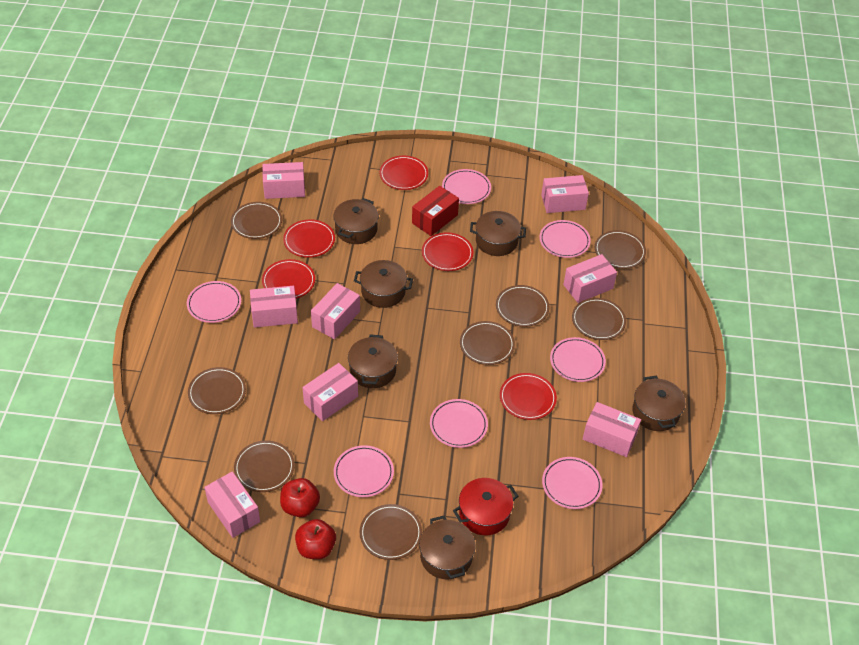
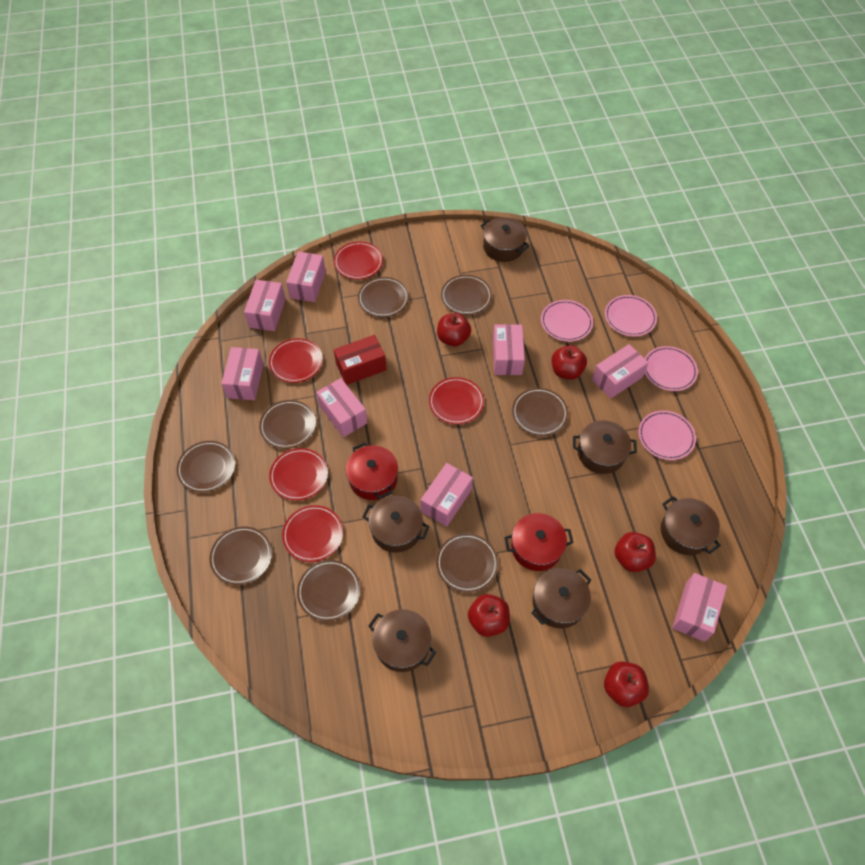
pink plate: [187,281,241,323] [334,445,394,497] [430,399,488,448] [442,169,491,204] [539,220,591,258] [542,457,602,509] [550,337,606,382] = 7 -> [541,300,593,342] [605,295,657,337] [638,410,696,460] [645,346,698,391] = 4
red apple: [280,478,320,517] [295,519,336,559] = 2 -> [437,313,471,347] [468,594,510,637] [552,345,587,380] [604,661,649,707] [614,532,656,572] = 5
red pot: [453,478,518,535] = 1 -> [346,443,398,500] [504,513,574,571] = 2

